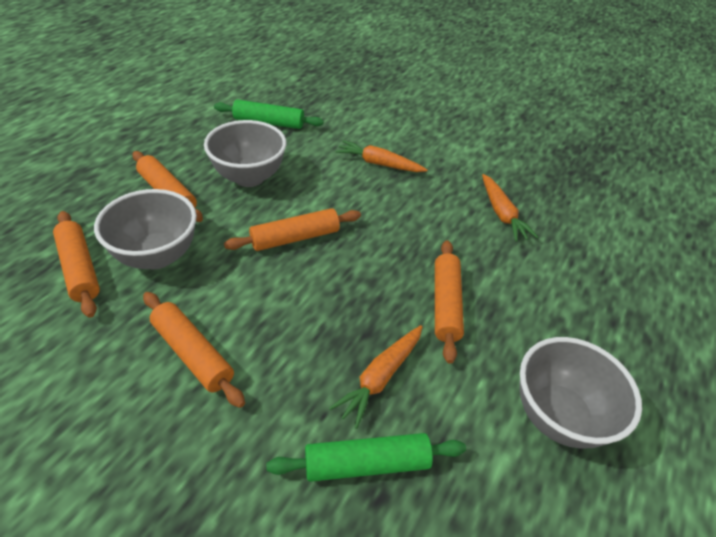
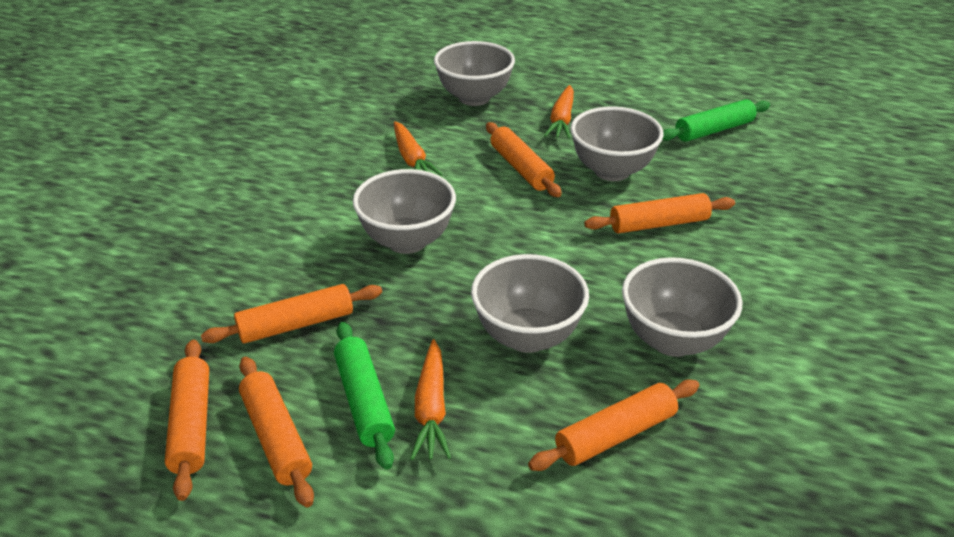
grey bowl: [94,189,197,269] [204,120,287,187] [520,337,642,448] = 3 -> [353,169,456,254] [434,41,515,106] [471,254,589,353] [570,106,663,181] [622,257,742,357] = 5
orange rolling pin: [53,211,100,318] [132,151,203,222] [143,292,245,408] [224,208,361,251] [435,240,464,364] = 5 -> [165,340,209,501] [201,284,382,344] [239,357,314,508] [486,122,562,197] [528,379,699,471] [584,193,735,233] = 6

